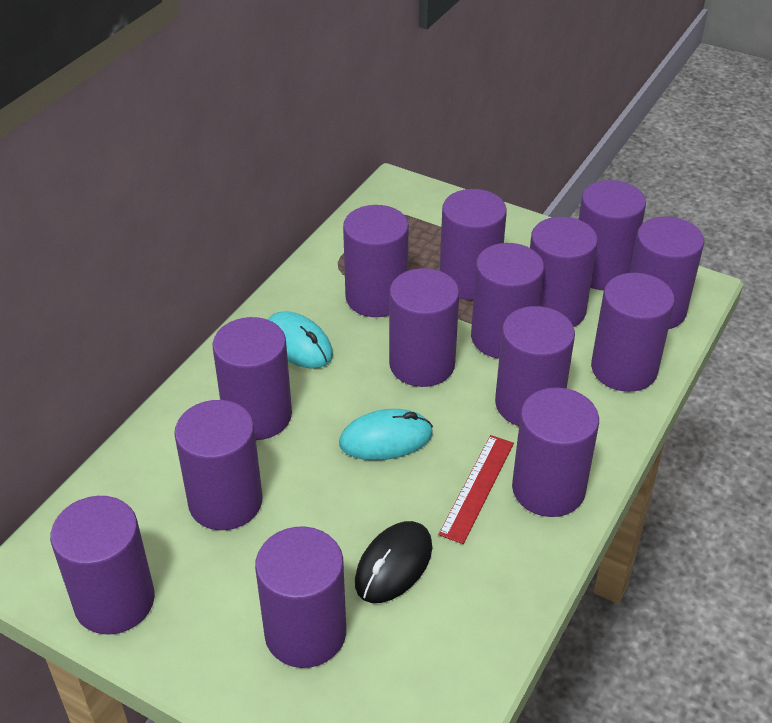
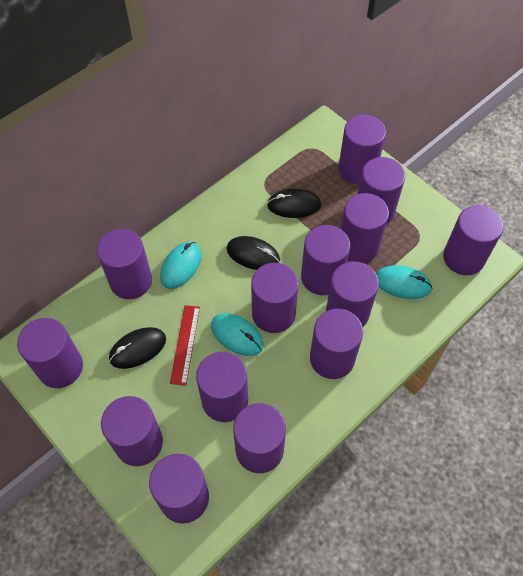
black mouse: [355,521,432,603] = 1 -> [109,327,166,369] [226,236,280,270] [267,189,321,218] = 3
turquoise mouse: [267,311,333,369] [339,409,433,460] = 2 -> [160,242,201,289] [211,313,263,356] [376,265,433,299] = 3

